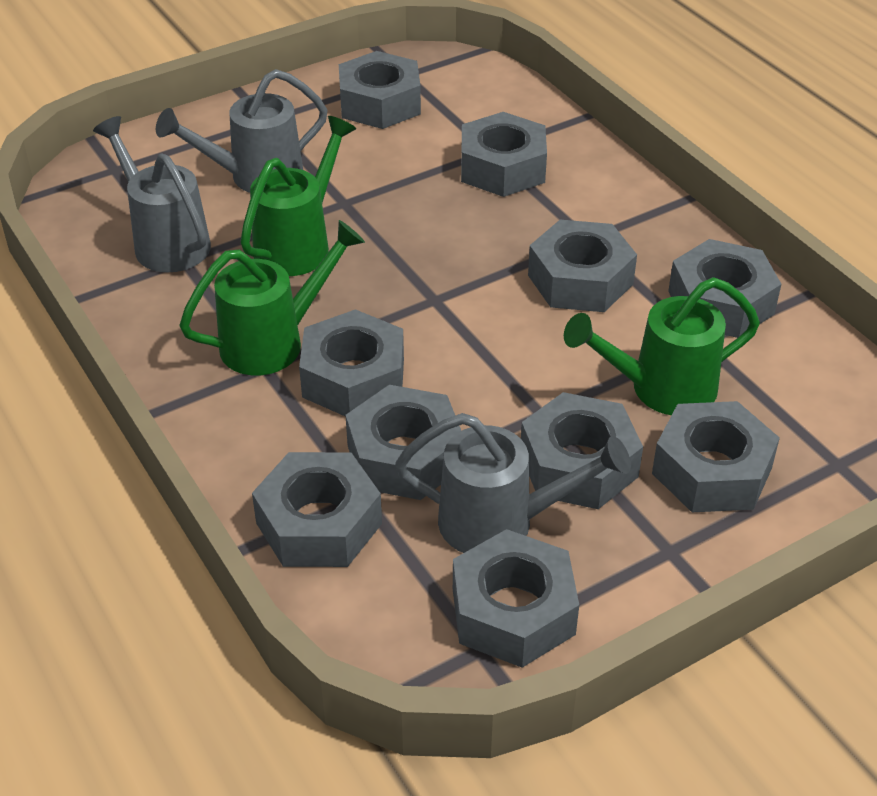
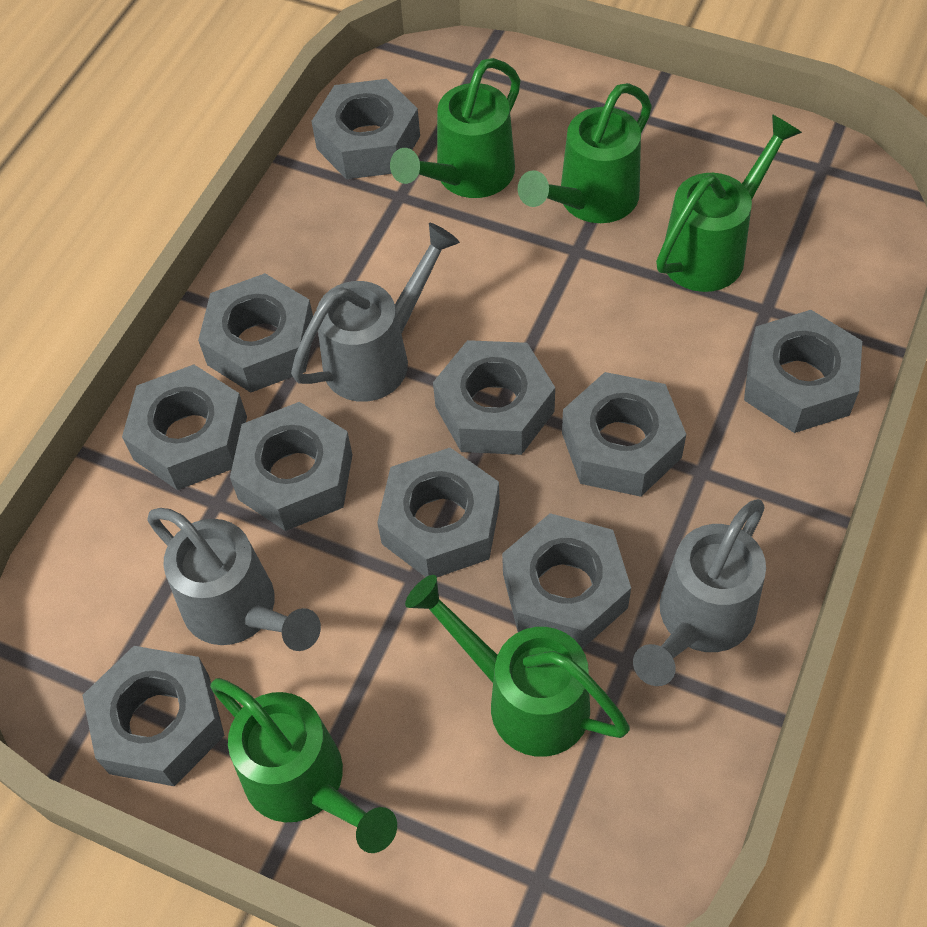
green watering can: [179,220,365,375] [241,116,356,276] [564,277,760,415] = 3 -> [210,678,397,853] [390,58,521,198] [405,575,630,757] [518,83,652,223] [656,114,802,292] = 5

